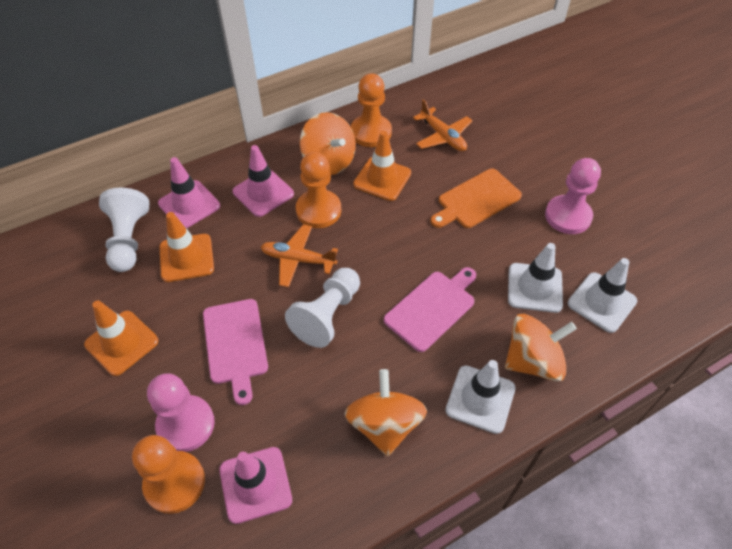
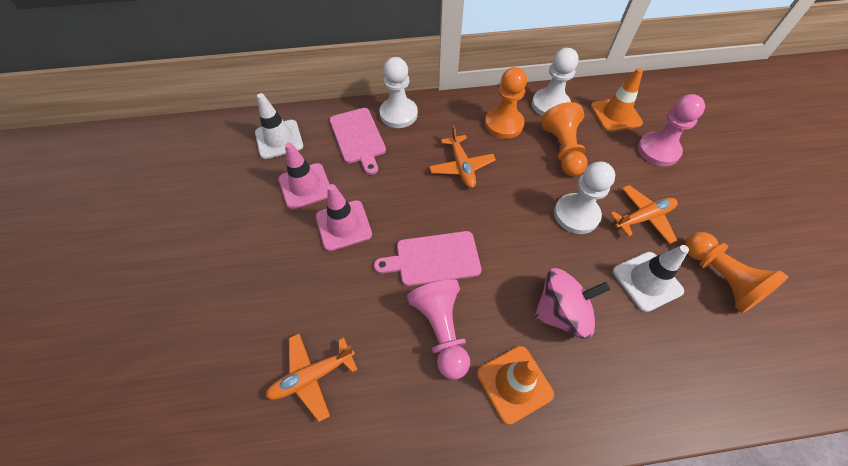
orange cutting board: [430,169,522,228] = 1 -> none = 0
orange plane: [261,225,338,287] [413,99,473,151] = 2 -> [265,334,358,422] [429,125,496,188] [610,185,678,244] = 3
orange spinning top: [300,112,356,175] [345,369,427,456] [505,314,577,381] = 3 -> none = 0
orange traffic cone: [84,300,159,376] [160,212,214,282] [353,131,411,201] = 3 -> [477,346,554,425] [591,68,643,132] = 2
pink spinning top: none = 0 -> [534,268,610,339] = 1
pink traffic cone: [158,157,220,228] [219,447,292,524] [233,145,294,217] = 3 -> [279,142,330,210] [316,184,372,251] = 2
white pawn: [99,188,149,272] [285,268,360,348] = 2 -> [379,57,418,128] [532,48,579,116] [554,162,615,234] = 3
white traffic cone: [445,360,515,434] [508,243,563,313] [568,258,637,333] = 3 -> [255,93,303,159] [613,245,689,312] = 2

